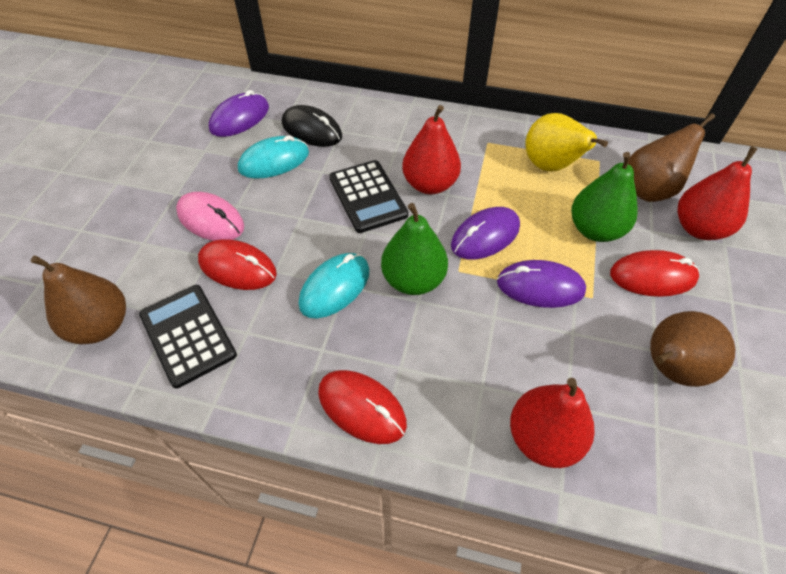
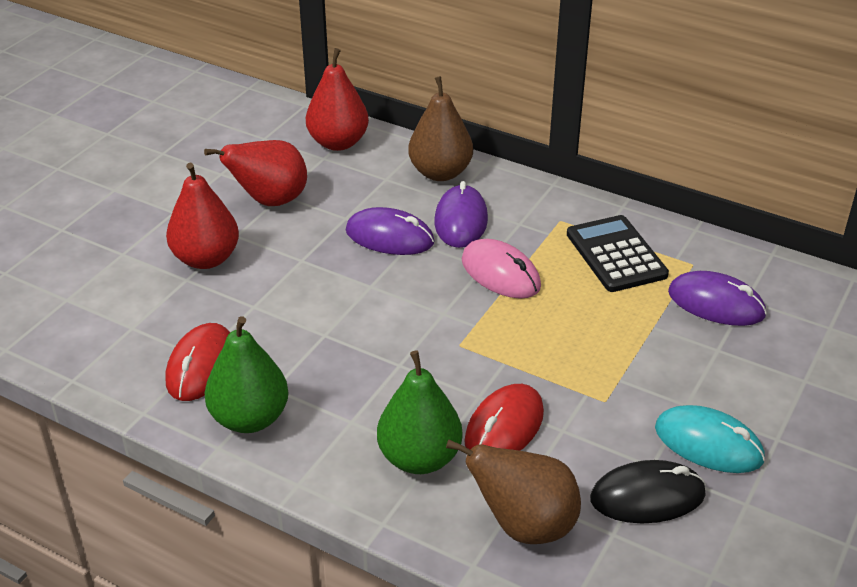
black calculator: [139,285,237,388] [329,160,408,233] = 2 -> [567,215,669,292] = 1
brown pear: [31,255,126,344] [628,113,715,202] [650,311,735,387] = 3 -> [408,76,473,181] [446,439,581,544] = 2
red mouse: [198,239,277,290] [318,370,407,444] [610,250,699,297] = 3 -> [166,323,230,401] [464,384,544,451] = 2
turquoise mouse: [238,135,309,179] [299,253,370,318] = 2 -> [655,405,765,473] = 1
yellow pear: [525,113,608,172] = 1 -> none = 0

